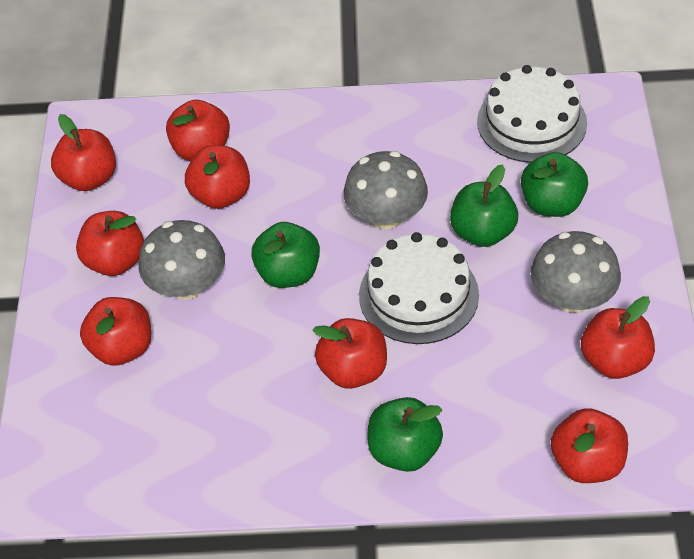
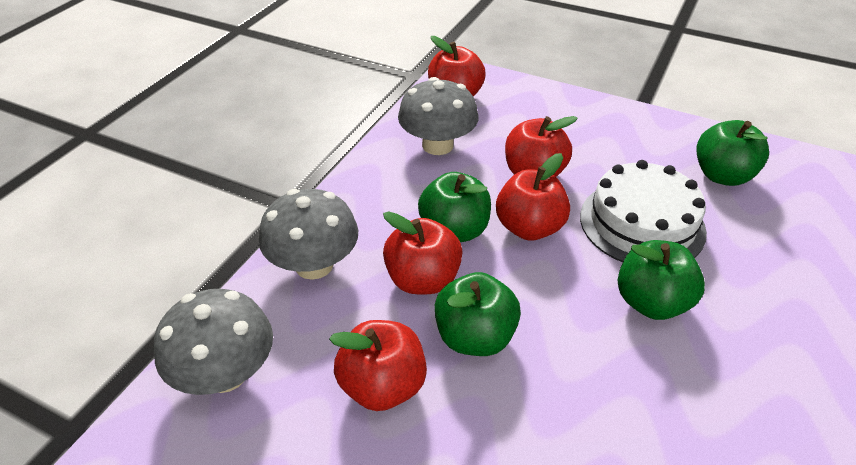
red apple: [51,114,116,191] [76,211,144,276] [80,297,151,366] [166,100,230,161] [185,145,250,209] [313,318,387,389] [551,408,628,483] [581,296,655,379] = 8 -> [329,320,427,411] [383,211,463,294] [428,36,485,97] [496,153,570,241] [505,116,578,177] = 5
white cake: [359,232,479,344] [477,65,587,163] = 2 -> [580,160,707,262] = 1

